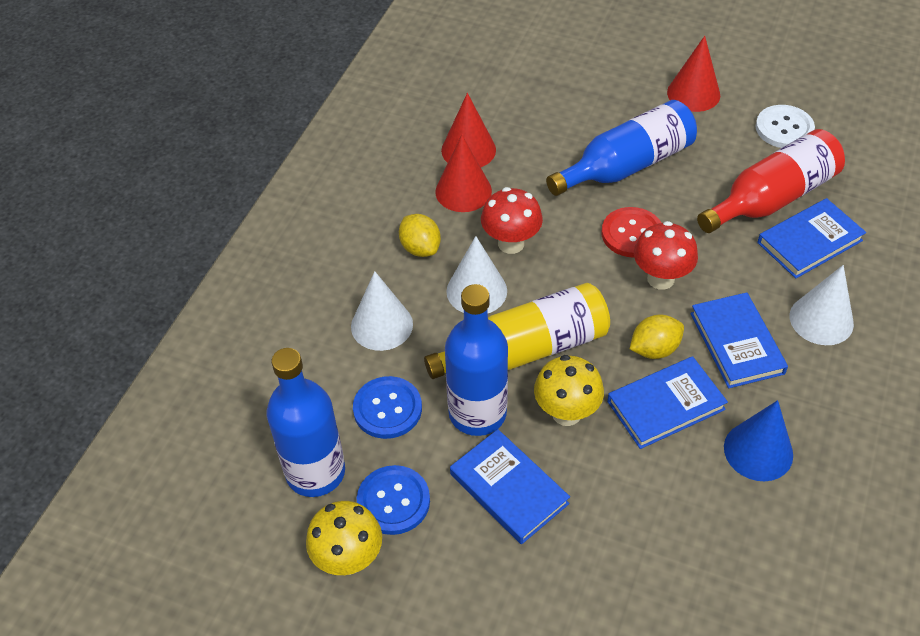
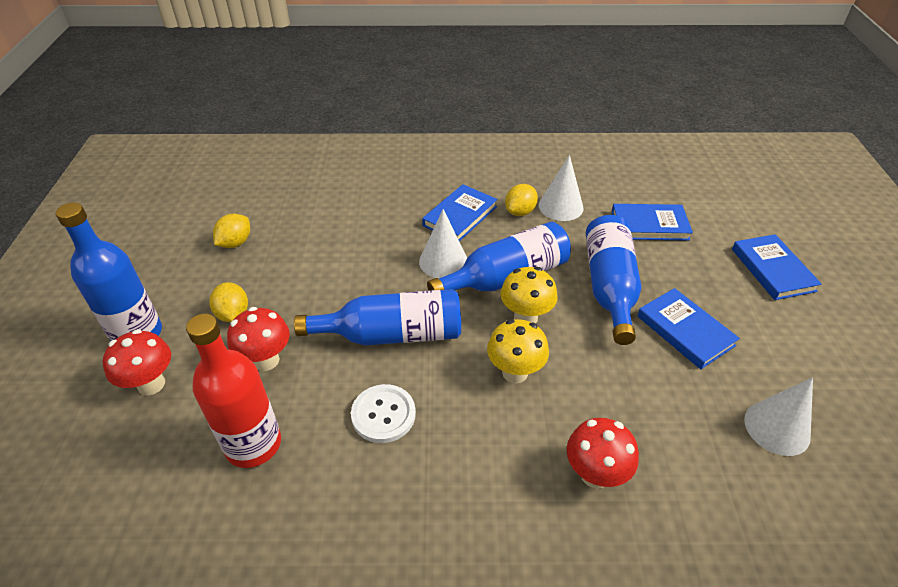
blue bottle: [267,348,345,497] [445,284,508,436] [546,100,697,196] = 3 -> [56,202,162,341] [294,289,461,346] [427,222,571,291] [586,215,641,345] = 4
blue button: [353,376,422,439] [357,465,430,535] = 2 -> none = 0
blue cone: [724,400,793,481] = 1 -> none = 0
red button: [602,207,661,257] = 1 -> none = 0
red cone: [435,135,492,212] [441,93,496,167] [667,36,720,112] = 3 -> none = 0
red mushroom: [481,187,543,254] [634,221,698,290] = 2 -> [102,329,171,396] [227,307,290,371] [567,418,639,489] = 3
yellow bottle: [424,283,610,379] = 1 -> none = 0
yellow lemon: [399,214,441,257] [630,314,684,359] = 2 -> [209,282,248,322] [213,214,250,248] [505,184,538,216] = 3

